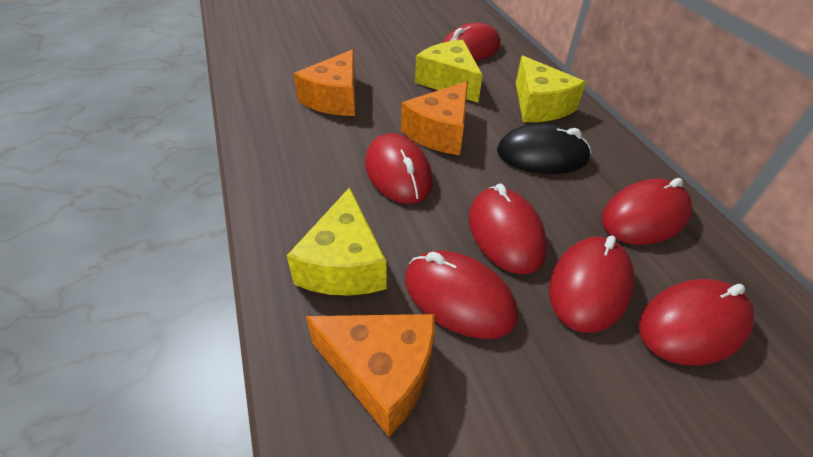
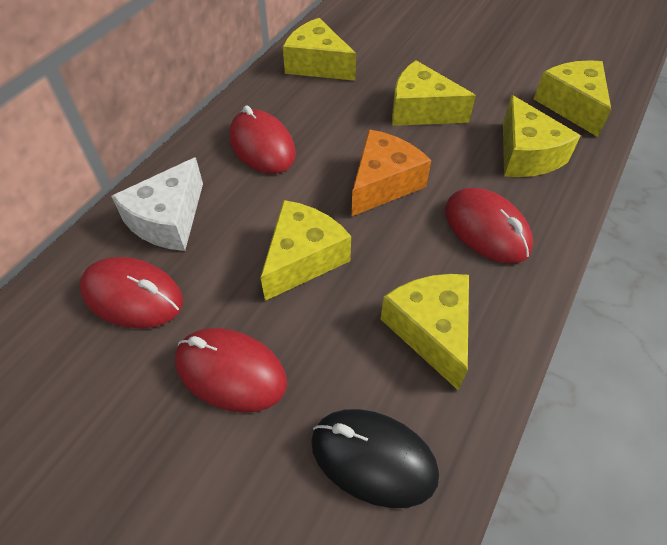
orange cheese: [294,49,355,116] [306,314,435,437] [401,81,468,155] = 3 -> [351,129,431,217] = 1
red mouse: [365,133,433,204] [405,251,518,339] [443,23,501,61] [469,184,547,274] [549,235,634,333] [601,178,692,245] [639,279,754,365] = 7 -> [79,257,183,328] [175,328,287,412] [229,105,296,174] [445,188,533,263] = 4
white cheese: none = 0 -> [111,157,203,251] = 1
yellow cheese: [287,187,387,296] [415,40,483,103] [516,56,586,122] = 3 -> [261,200,351,301] [283,18,356,81] [381,274,469,390] [392,60,476,126] [503,95,581,177] [534,60,611,137] = 6

